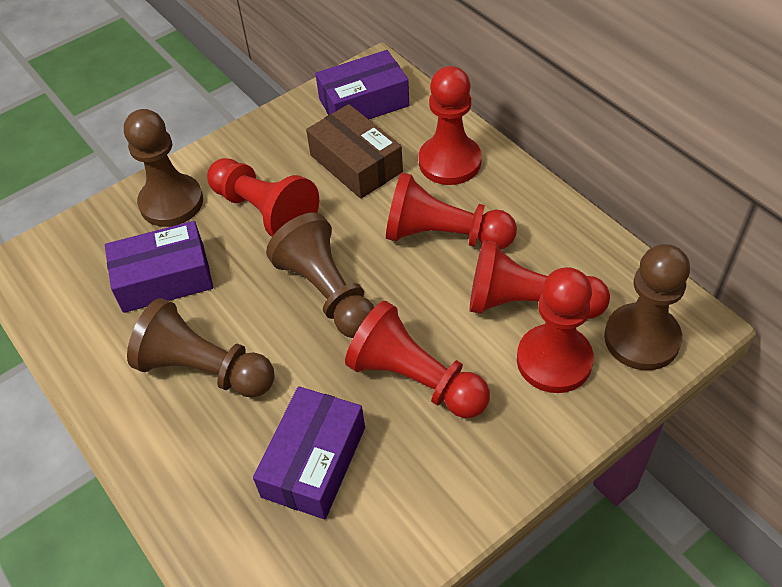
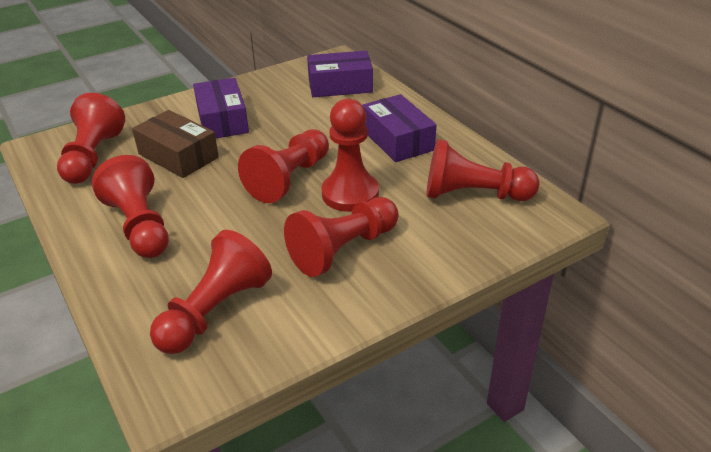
brown pawn: [124,109,203,227] [127,298,275,398] [266,213,374,338] [604,244,690,370] = 4 -> none = 0
red pawn: [207,158,319,237] [345,301,490,418] [386,172,517,250] [419,66,482,185] [470,240,610,319] [517,267,594,393] = 6 -> [57,93,125,184] [92,155,169,258] [150,230,272,354] [238,129,329,203] [284,197,399,277] [322,99,379,212] [426,139,540,201] = 7

